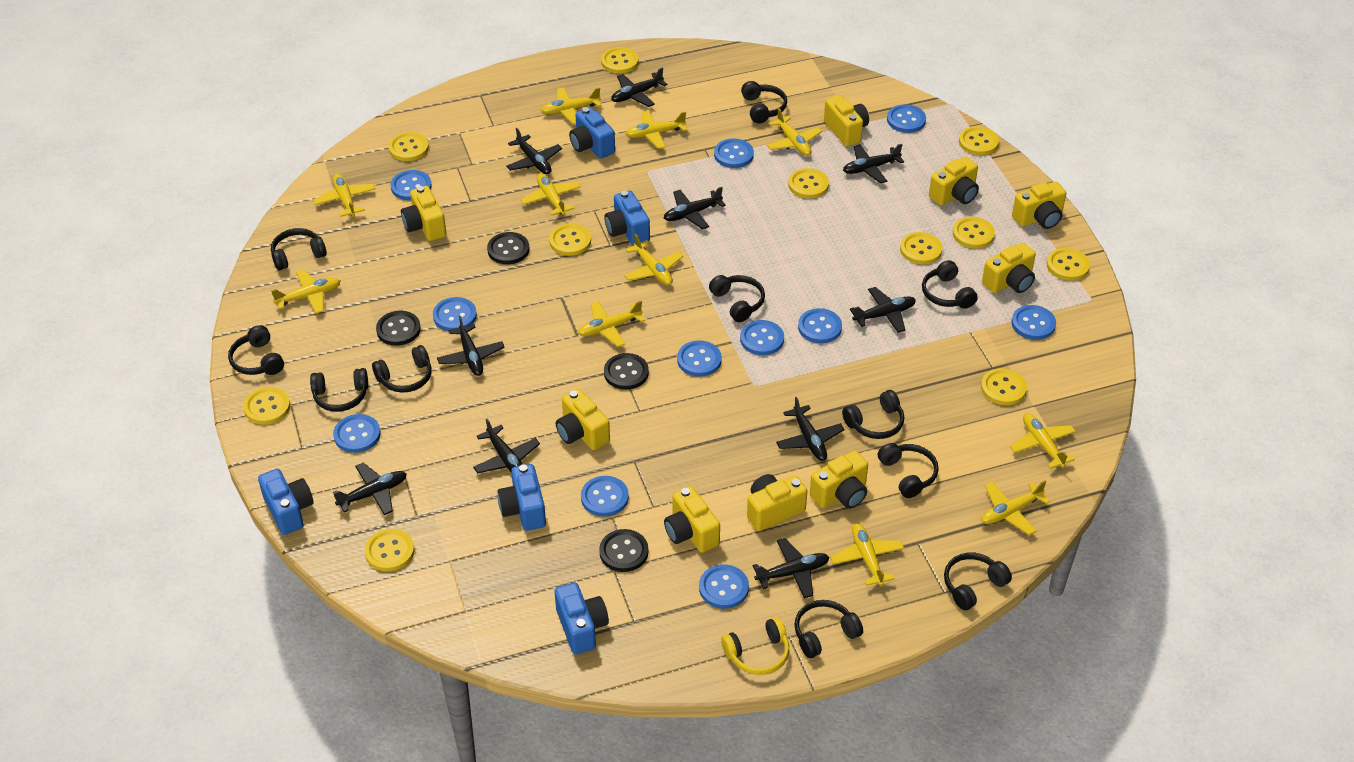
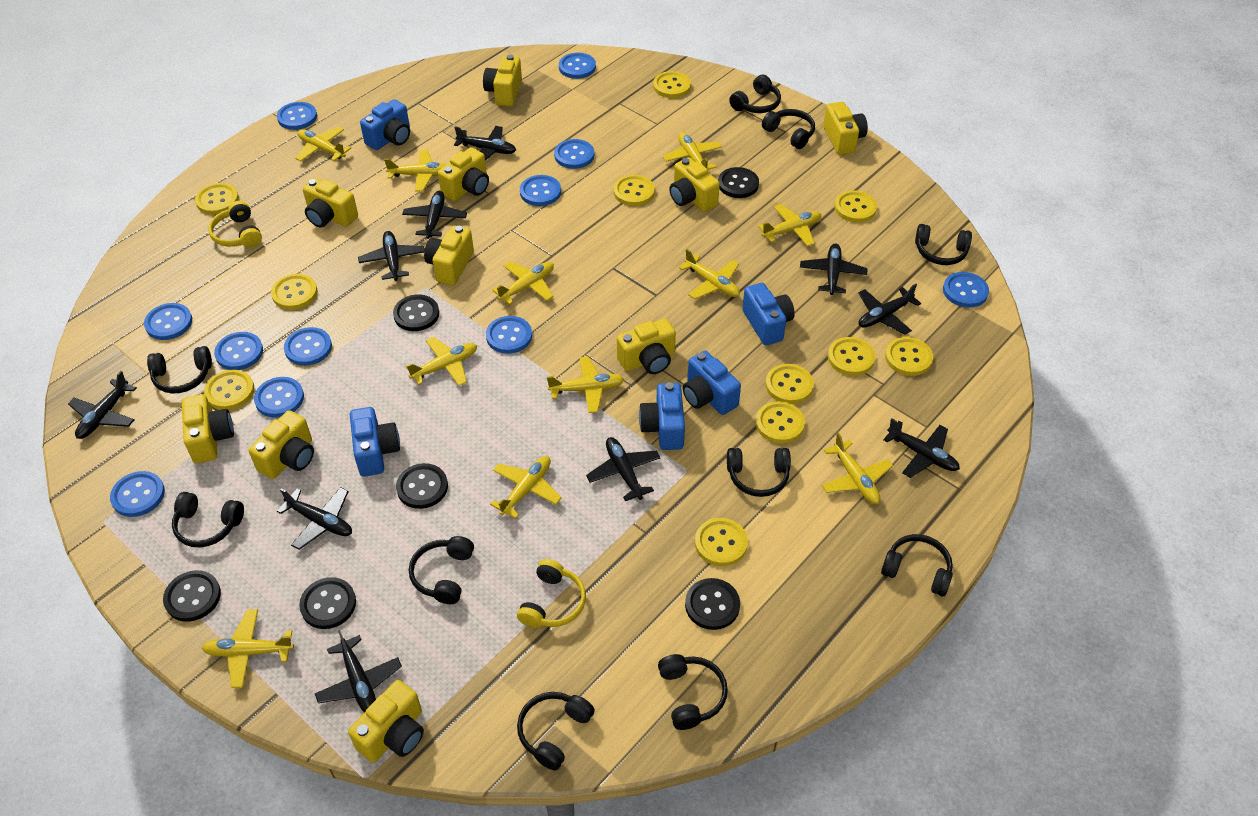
black button: [376,311,421,346] [487,232,530,264] [599,529,648,572] [604,353,649,390] = 4 -> [163,570,221,622] [299,577,356,629] [393,294,439,331] [396,463,448,509] [685,578,740,630] [718,167,759,198] = 6
black headphones: [228,325,284,375] [271,228,327,270] [310,368,368,412] [372,345,432,393] [709,275,765,322] [741,81,787,123] [794,600,863,658] [842,390,904,439] [878,443,939,498] [922,260,978,309] [944,552,1012,610] = 11 -> [147,346,212,393] [172,492,244,547] [409,536,474,604] [517,692,595,770] [658,654,728,730] [727,448,791,497] [729,75,781,113] [762,109,815,149] [881,534,953,596] [915,224,972,265] = 10
yellow camera: [401,186,446,241] [556,389,610,450] [664,486,720,553] [747,474,807,531] [810,451,868,509] [824,95,869,147] [929,157,979,206] [982,243,1036,293] [1012,181,1066,229] = 9 -> [182,394,234,463] [248,410,314,479] [303,178,358,228] [348,680,424,763] [424,226,474,285] [438,147,489,201] [483,55,522,106] [617,319,676,374] [669,157,720,212] [823,102,868,155] = 10
yellow headphones: [721,617,789,675] = 1 -> [208,201,262,247] [517,559,586,628] = 2

